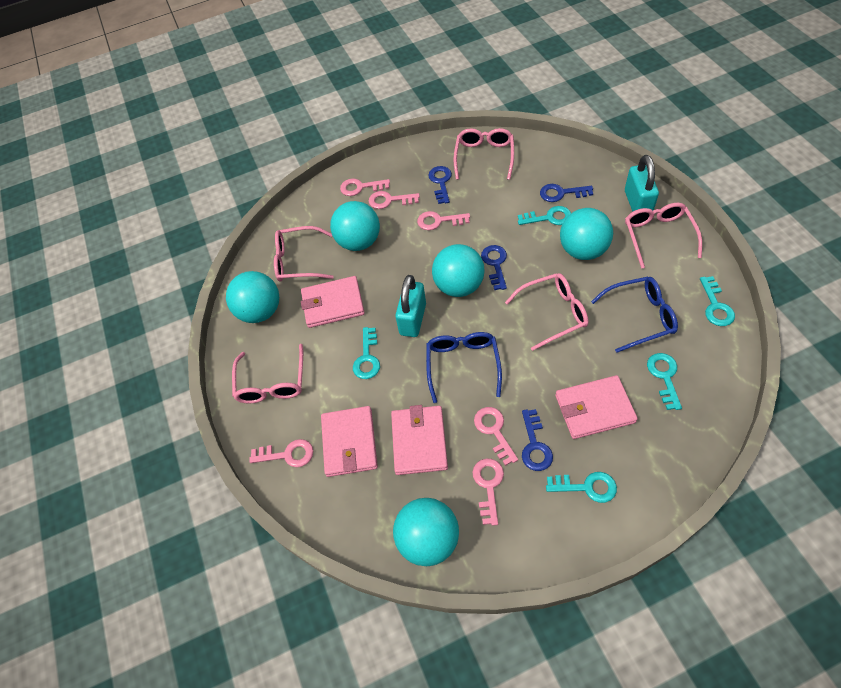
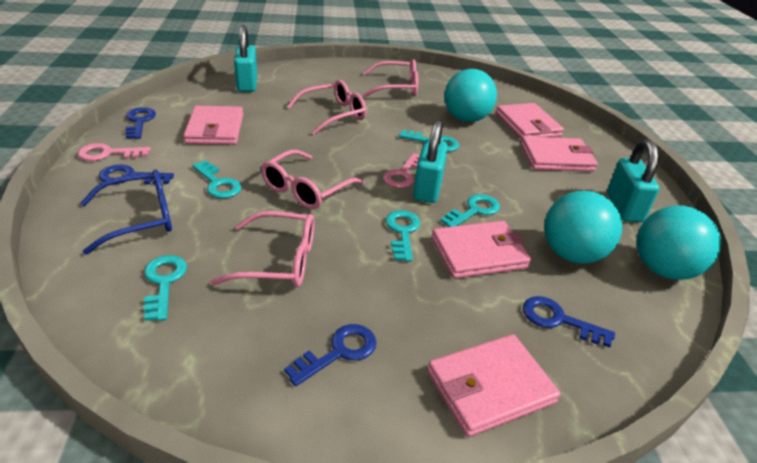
blue glasses: [426,332,502,403] [591,276,678,353] = 2 -> [80,170,172,255] = 1
pink glasses: [232,344,303,404] [274,226,334,282] [454,128,514,180] [505,273,588,351] [625,203,702,269] = 5 -> [210,211,314,287] [261,150,364,209] [286,80,366,135] [363,59,418,98] = 4
pink key: [249,439,313,467] [340,178,390,196] [369,191,420,209] [417,211,470,230] [472,458,504,526] [474,407,518,466] = 6 -> [78,143,151,161] [383,153,420,188] = 2
pink wallet: [301,276,365,328] [321,406,378,477] [391,405,448,475] [555,375,638,439] = 4 -> [183,106,243,145] [427,334,560,437] [432,221,531,279] [496,103,564,140] [521,137,598,172] = 5
turquoise ball: [226,271,279,323] [330,201,380,251] [393,498,459,566] [432,244,485,297] [560,208,613,260] = 5 -> [444,69,497,122] [544,190,622,264] [637,205,721,280] = 3
turquoise padlock: [395,275,426,337] [625,155,659,212] = 2 -> [234,25,257,92] [413,119,448,203] [607,139,659,222] = 3

